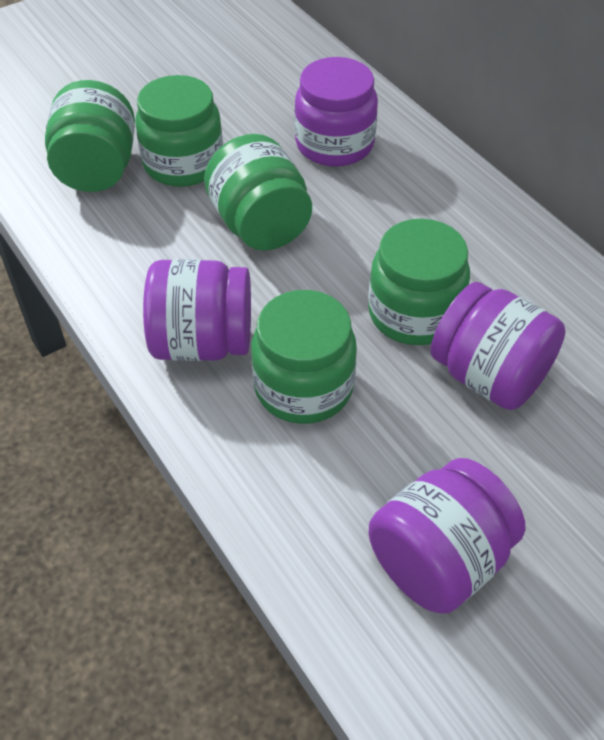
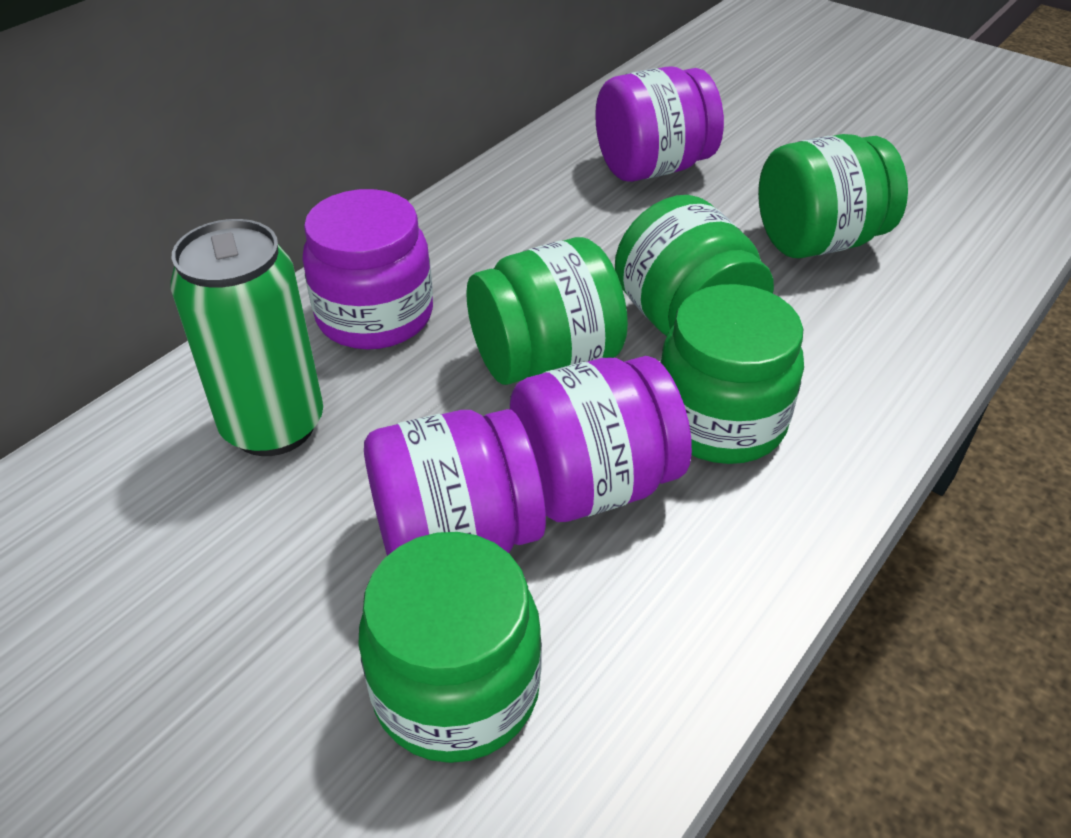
green can: none = 0 -> [170,219,323,456] = 1

